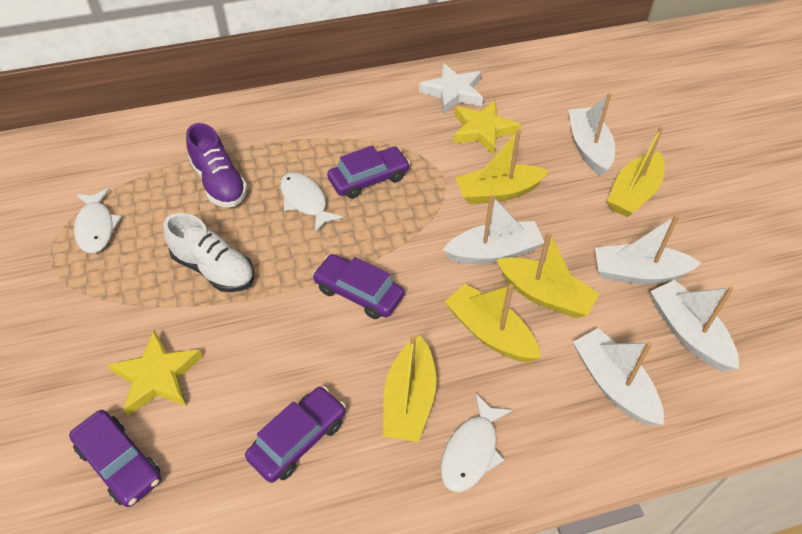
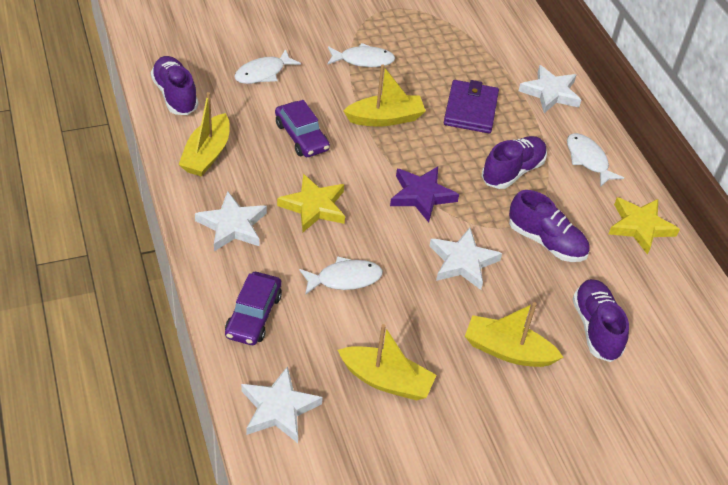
purple car: [69,410,161,507] [245,386,346,483] [312,254,404,319] [327,145,410,199] = 4 -> [225,272,282,345] [275,100,330,157] = 2
purple shoe: [186,123,248,207] = 1 -> [151,56,199,115] [482,136,547,189] [509,190,590,262] [573,279,629,362] = 4
purple star: none = 0 -> [390,166,459,222] = 1
purple wallet: none = 0 -> [444,80,499,134] = 1
white boat: [443,194,544,264] [569,93,615,176] [573,328,664,426] [595,215,701,284] [650,280,739,371] = 5 -> none = 0
white fish: [74,188,122,253] [280,172,343,233] [441,394,513,492] = 3 -> [234,49,301,84] [299,256,383,295] [327,43,395,67] [567,133,624,187] = 4
white shoe: [163,213,254,292] = 1 -> none = 0
white star: [419,63,483,114] = 1 -> [195,191,267,251] [241,366,323,443] [430,228,502,290] [519,65,581,113] = 4
yellow boat: [383,335,436,442] [445,284,541,362] [456,129,549,204] [497,232,600,318] [607,126,665,217] = 5 -> [178,92,230,177] [338,324,436,400] [343,64,426,127] [465,302,564,367] = 4

